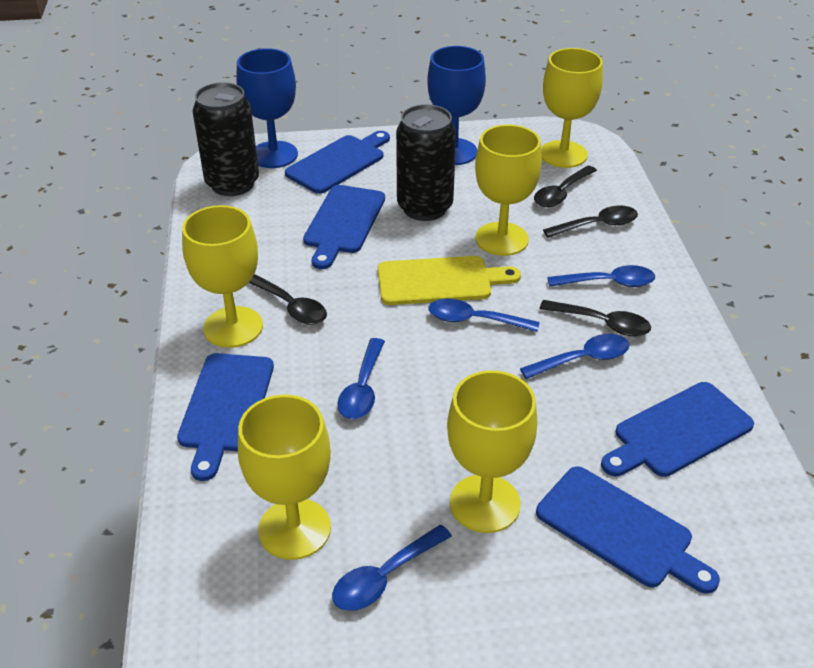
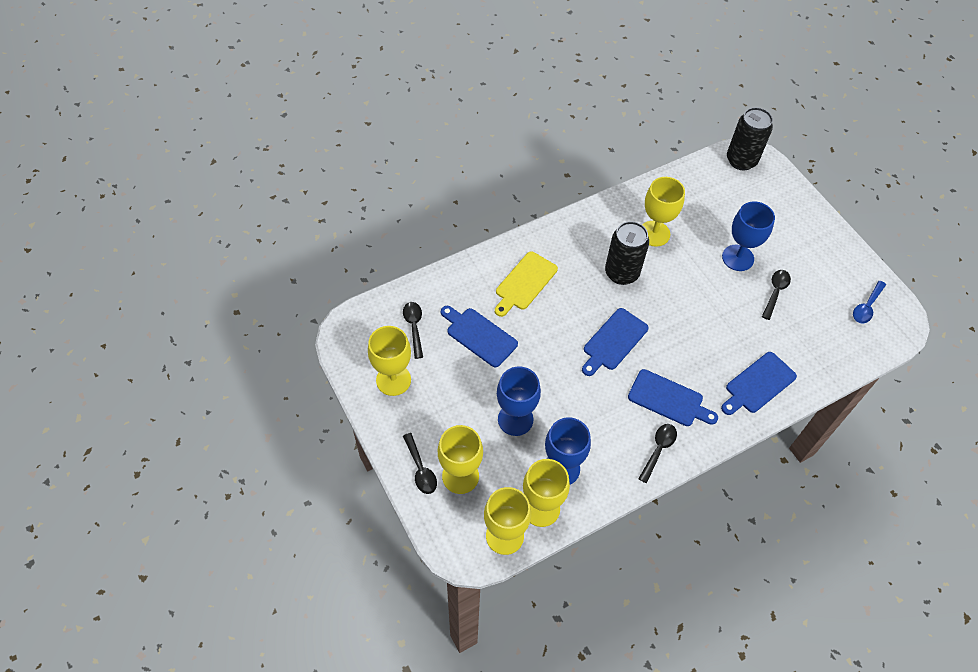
blue cutting board: [177,353,274,481] [285,131,390,194] [303,185,385,269] [536,466,720,594] [601,382,754,477] = 5 -> [441,306,518,367] [582,308,649,376] [628,369,718,426] [721,352,797,415] = 4
blue goblet: [236,48,298,168] [427,46,486,165] = 2 -> [497,366,541,436] [545,417,591,485] [722,201,775,271] = 3
blue spoon: [332,525,452,611] [337,338,385,419] [429,298,539,332] [520,334,630,379] [547,265,655,287] = 5 -> [853,281,886,323] = 1

